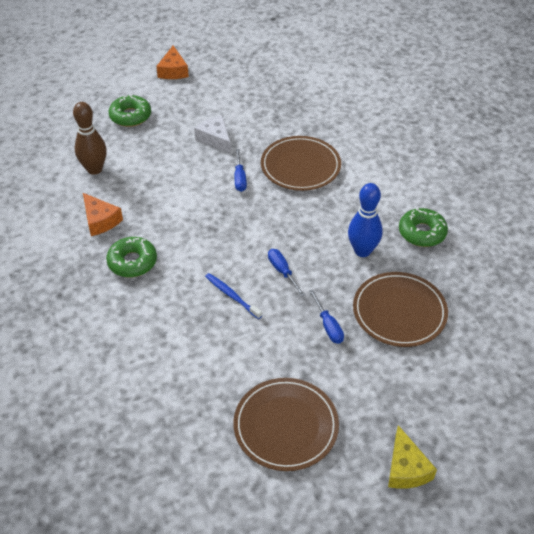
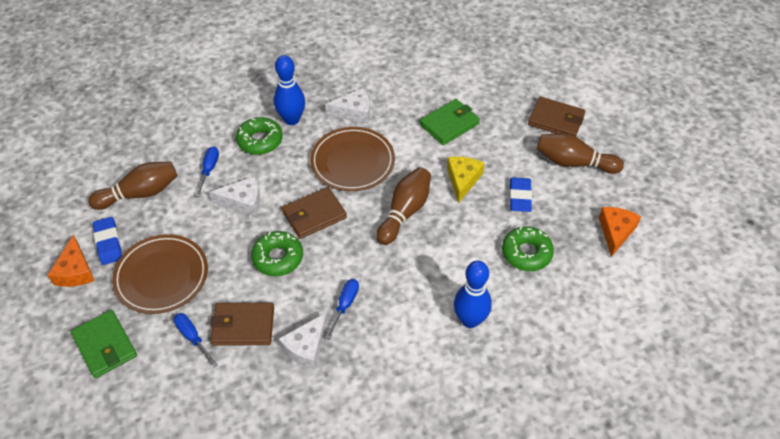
blue bowling pin: [348,183,383,257] = 1 -> [274,55,305,125] [454,261,492,328] = 2
blue eraser: none = 0 -> [93,217,122,265] [509,177,532,212] = 2
blue toothbrush: [205,273,262,319] = 1 -> none = 0
brown bowling pin: [73,102,107,175] = 1 -> [88,161,178,210] [376,167,431,245] [537,133,624,174] = 3
brown plate: [233,378,339,471] [261,136,341,191] [353,272,448,347] = 3 -> [112,234,208,314] [310,127,395,191] = 2
brown wallet: none = 0 -> [210,303,274,346] [282,187,347,239] [528,97,585,136] = 3
green wallet: none = 0 -> [71,310,137,378] [420,99,480,145] = 2
white cheese: [194,115,231,154] = 1 -> [209,176,260,216] [279,313,327,369] [325,88,370,123] = 3

